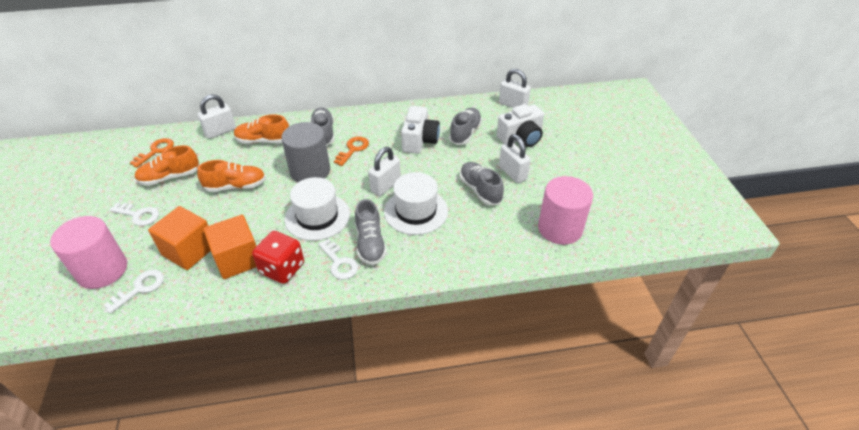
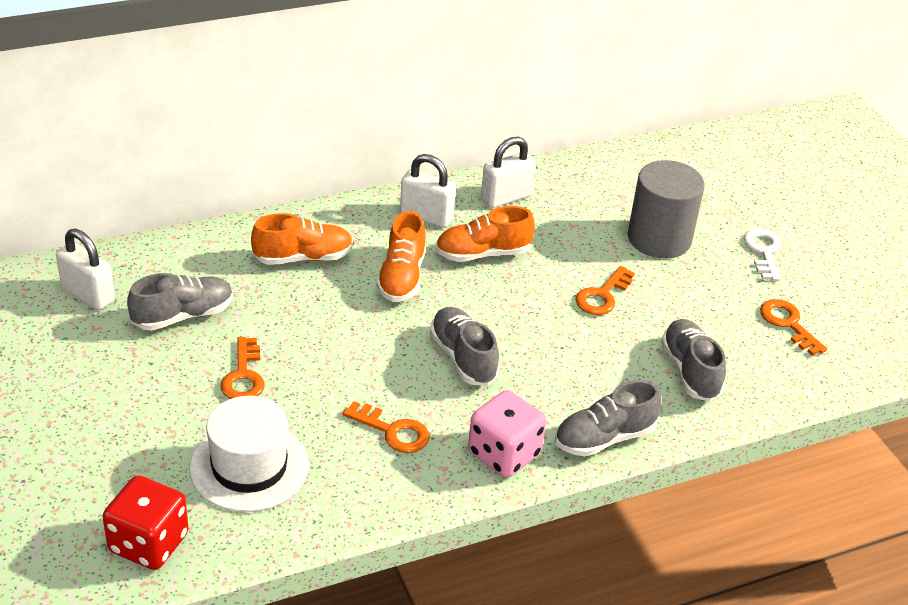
orange cube: [148,206,211,270] [203,215,256,279] = 2 -> none = 0
orange key: [130,138,174,168] [334,136,369,166] = 2 -> [221,337,265,399] [342,401,430,453] [575,266,635,315] [760,299,827,356] = 4
pink cylinder: [50,216,127,289] [538,176,593,245] = 2 -> none = 0
pink dice: none = 0 -> [468,390,546,478] = 1
white camera: [401,106,440,154] [497,104,544,147] = 2 -> none = 0
white hat: [285,177,350,241] [384,172,448,235] = 2 -> [189,396,309,512] = 1
white key: [104,270,164,314] [109,203,159,226] [318,239,358,280] = 3 -> [744,229,781,281] = 1
white padlock: [198,94,236,139] [369,147,401,196] [499,69,531,108] [499,134,531,183] = 4 -> [56,229,115,310] [400,154,456,228] [481,137,536,208] = 3

